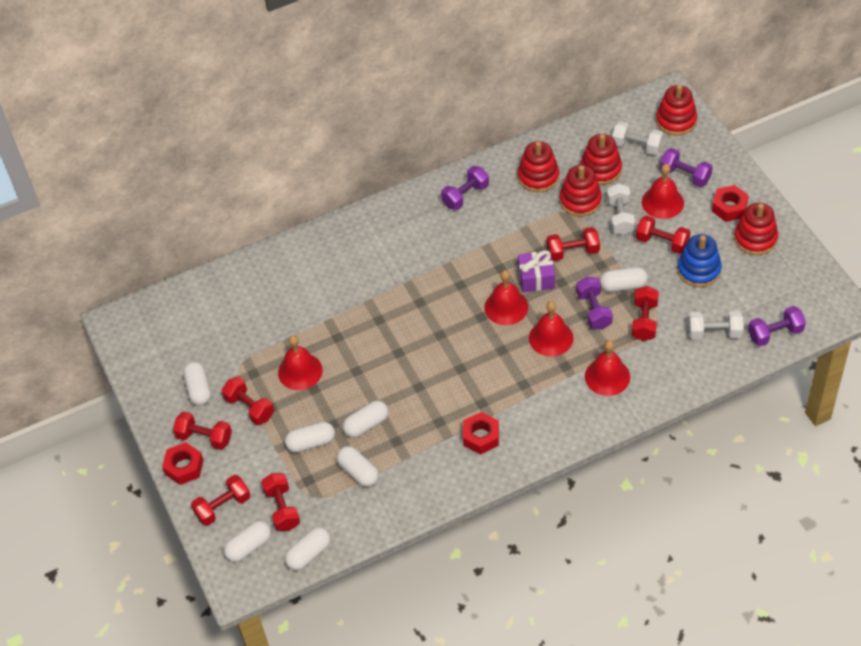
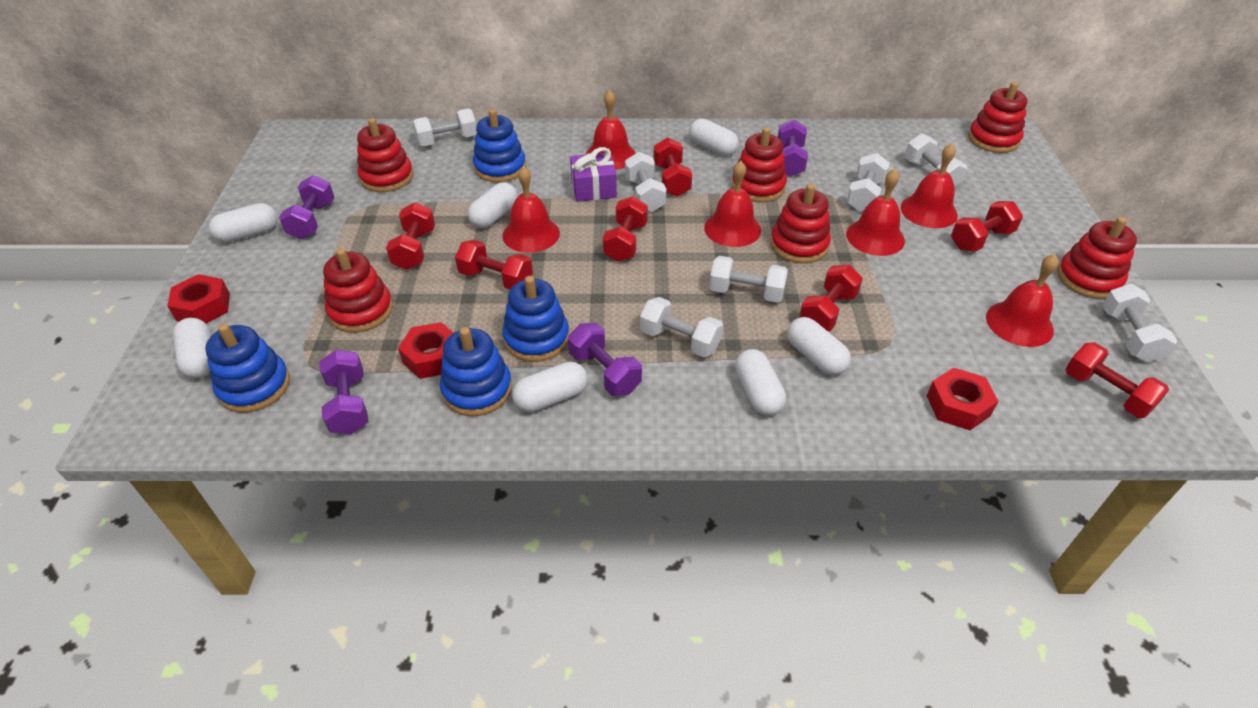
blue stacking toy: [677,234,722,287] = 1 -> [205,324,290,413] [440,327,512,416] [473,109,526,183] [502,276,569,362] = 4
red bell: [278,335,322,390] [484,270,528,325] [529,301,573,357] [585,340,630,396] [642,164,684,219] = 5 -> [502,166,560,253] [586,90,636,170] [704,161,761,247] [846,169,905,256] [901,144,958,228] [986,254,1059,347] = 6
red stacking toy: [518,141,559,192] [560,165,602,217] [580,134,622,185] [656,85,697,136] [734,203,778,255] = 5 -> [323,248,393,333] [357,118,413,192] [732,127,787,202] [770,184,831,263] [968,82,1028,153] [1057,217,1137,299] = 6
white dumbbell: [607,183,635,235] [612,121,664,155] [688,311,744,339] = 3 -> [413,108,477,146] [625,152,667,212] [640,297,723,357] [709,256,788,303] [847,153,890,212] [905,133,967,187] [1102,284,1177,362] = 7

